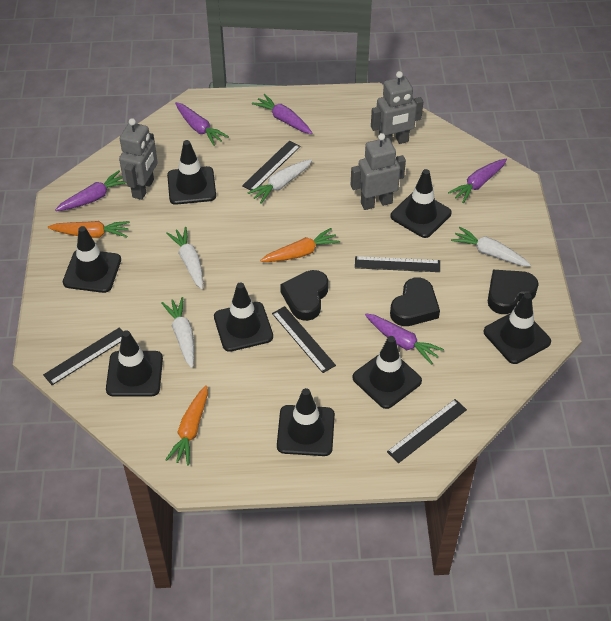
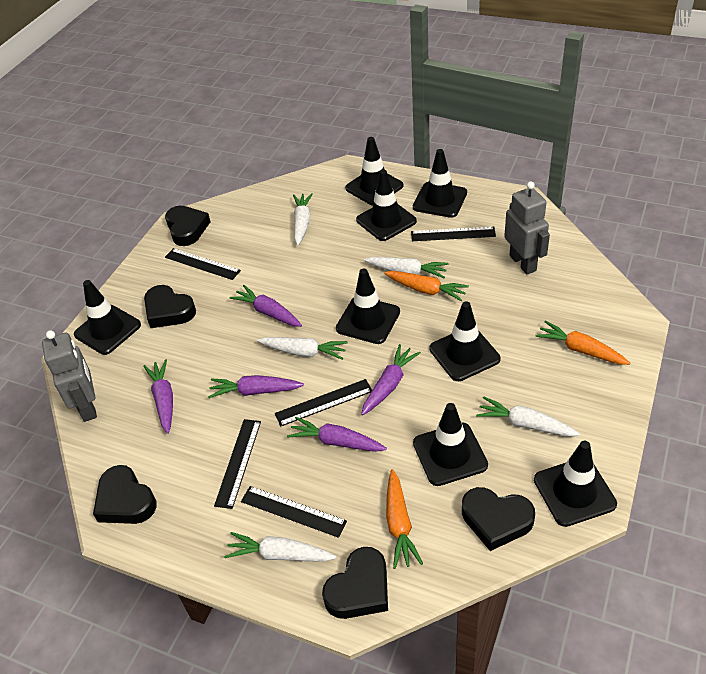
black heart: [280,270,328,321] [390,277,440,326] [488,270,539,314] = 3 -> [93,465,157,524] [144,285,196,328] [165,206,210,246] [322,547,388,619] [462,487,535,551] = 5
grey robot: [119,118,158,200] [351,133,406,210] [371,71,423,144] = 3 -> [42,330,97,422] [504,181,550,275] = 2
white carrot: [162,297,194,368] [166,227,203,289] [247,159,312,204] [451,227,531,266] = 4 -> [224,532,337,562] [257,337,348,360] [293,193,313,245] [364,257,449,278] [476,396,580,437] = 5

